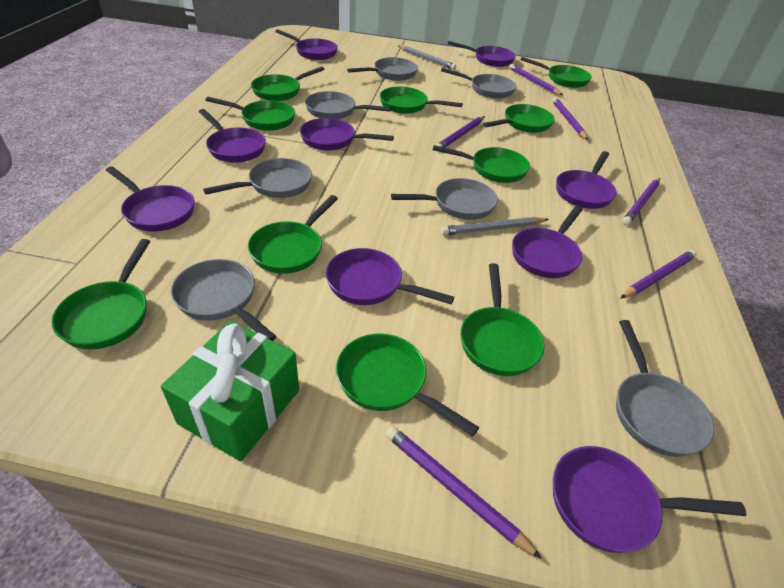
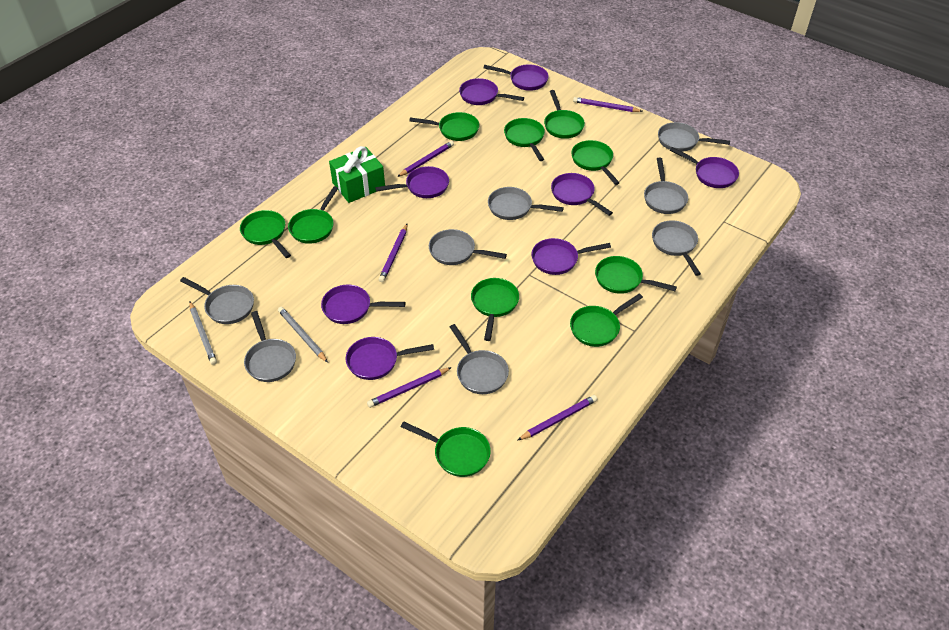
grey pan: [171,259,276,341] [203,158,312,198] [305,91,391,119] [347,57,418,81] [391,178,498,220] [441,68,516,99] [616,320,714,457] = 7 -> [180,277,254,324] [244,311,296,382] [429,229,507,265] [450,324,509,394] [488,187,564,220] [644,158,688,214] [652,220,701,276] [658,122,730,152] = 8
purple pan: [106,166,195,231] [199,109,266,163] [275,29,338,60] [300,118,394,151] [325,248,454,305] [448,41,516,67] [512,205,583,278] [553,446,746,553] [556,151,617,209] = 9 -> [321,285,405,324] [346,337,434,380] [375,166,449,198] [459,78,524,105] [484,64,549,91] [531,238,611,275] [551,173,613,216] [670,147,739,188] = 8
purple pencil: [385,426,542,559] [436,116,485,148] [509,64,563,95] [552,97,588,140] [620,250,697,299] [622,178,660,225] = 6 -> [367,367,452,408] [379,224,407,282] [397,141,454,177] [517,395,597,441] [573,97,642,112] = 5

